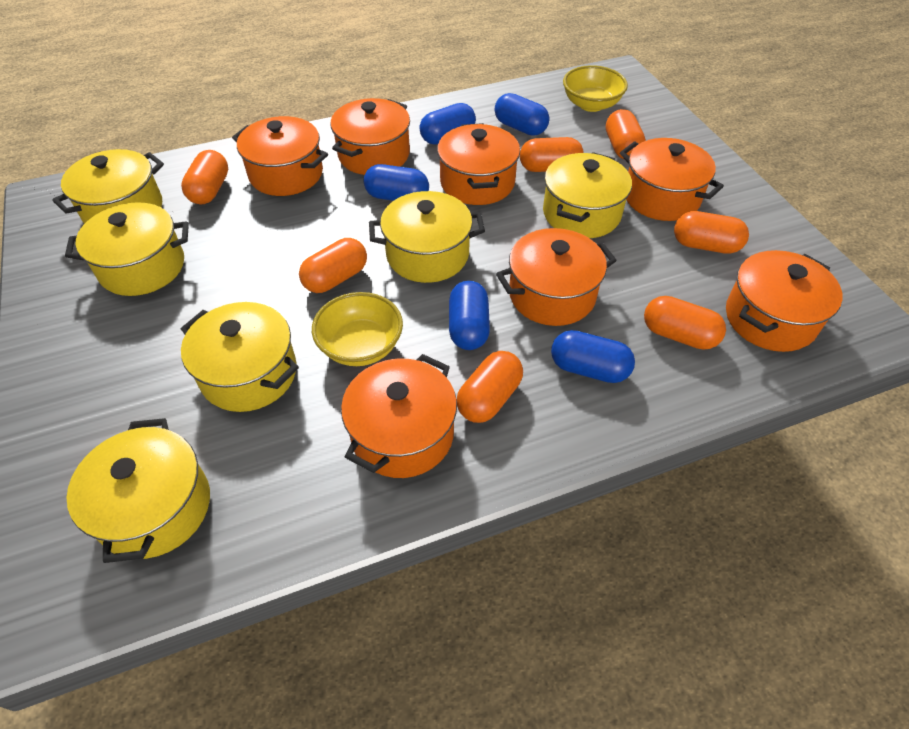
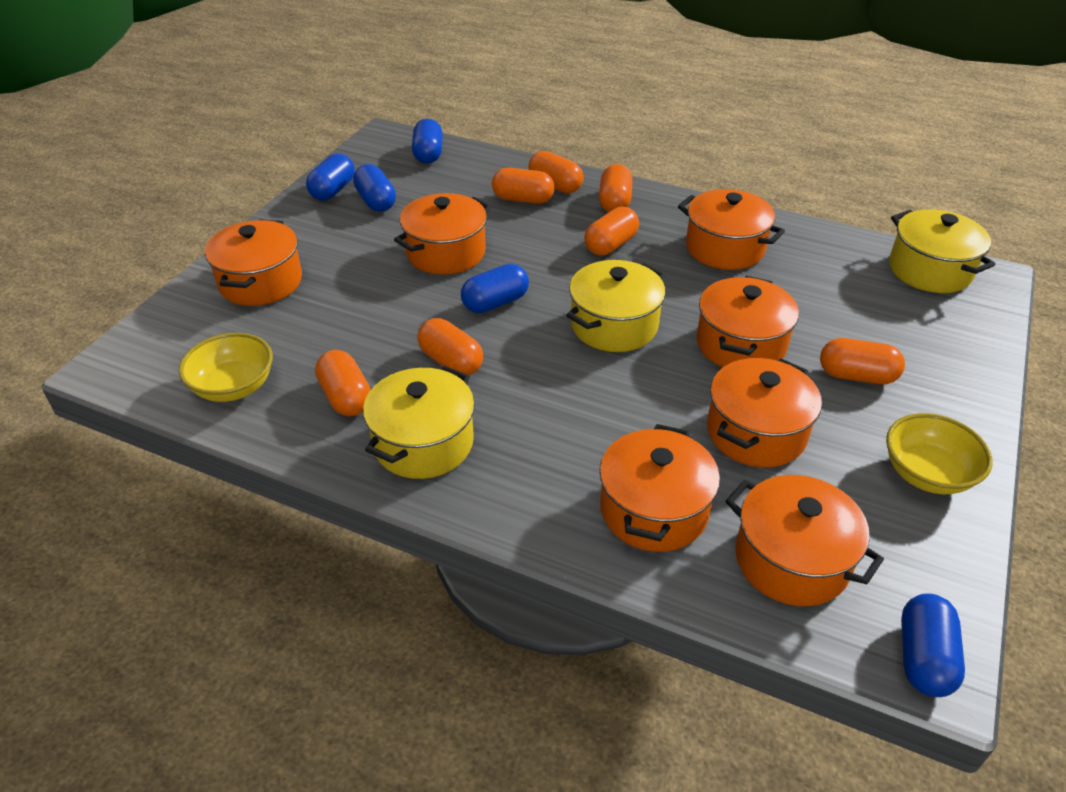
yellow pot: [52,149,164,224] [65,202,189,296] [67,418,210,563] [181,302,299,412] [369,191,485,283] [543,152,632,238] = 6 -> [363,366,475,479] [566,260,665,352] [889,209,995,293] = 3

